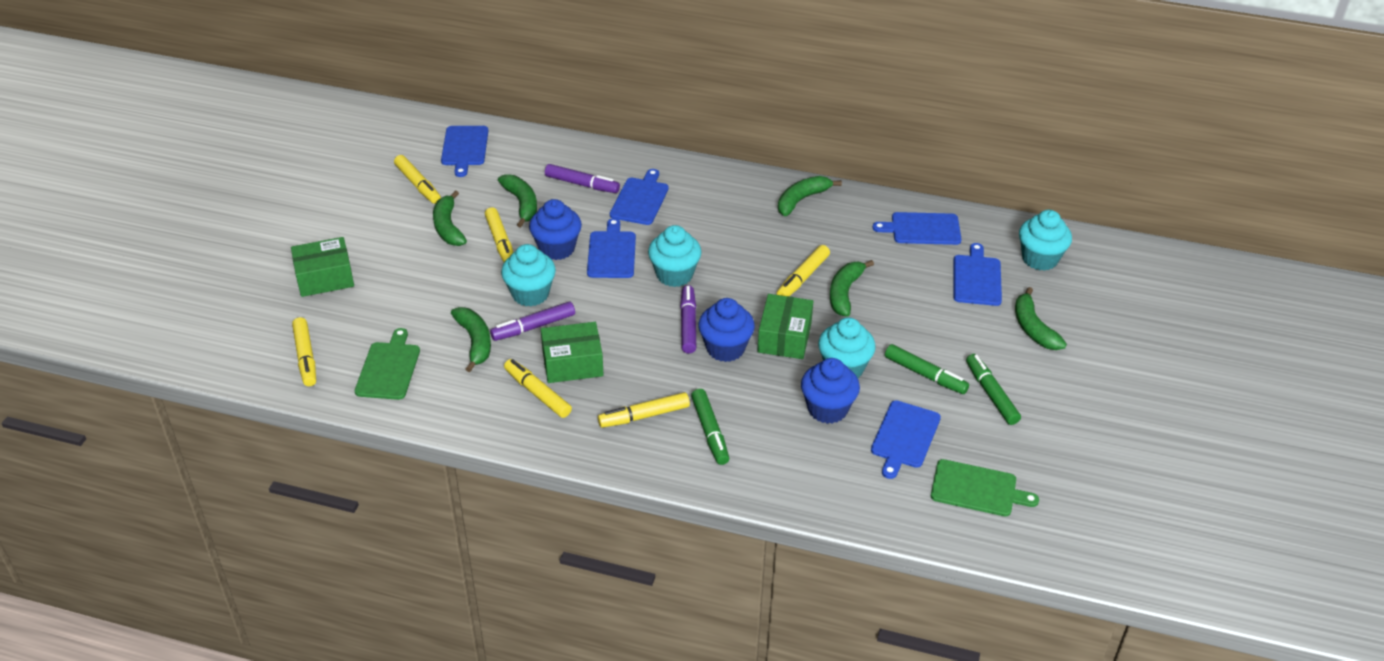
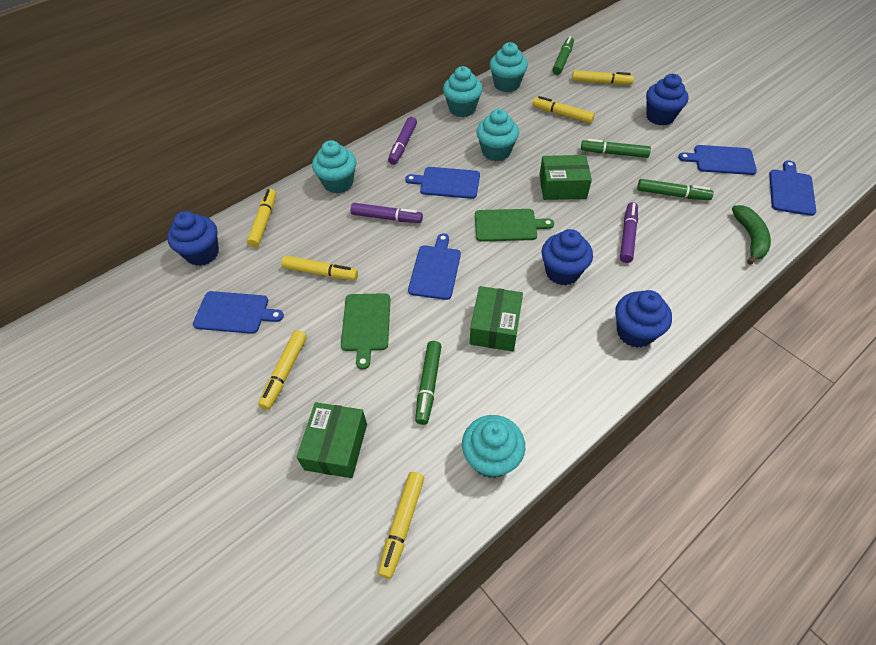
blue cupcake: [529,199,582,260] [698,298,755,362] [801,358,860,424] = 3 -> [167,211,219,266] [542,229,593,285] [615,290,672,348] [646,74,689,125] = 4
blue cutting board: [441,126,488,177] [587,218,636,278] [610,169,669,225] [871,400,941,479] [872,212,961,245] [953,243,1002,306] = 6 -> [193,291,284,334] [405,167,480,199] [408,233,461,300] [678,145,757,175] [769,160,816,216] = 5
green banana: [433,190,467,246] [451,307,491,372] [498,174,537,227] [778,176,842,216] [830,260,874,317] [1015,287,1067,350] = 6 -> [732,205,771,265] = 1
green marker: [691,389,729,465] [885,344,969,394] [966,354,1021,425] = 3 -> [415,341,442,425] [552,36,574,75] [581,139,651,158] [637,179,714,200] = 4
turquoise cupcake: [501,244,556,307] [648,225,702,287] [818,317,876,378] [1019,210,1072,271] = 4 -> [312,140,356,193] [443,66,483,117] [462,415,525,478] [477,109,519,161] [490,42,528,92] = 5

